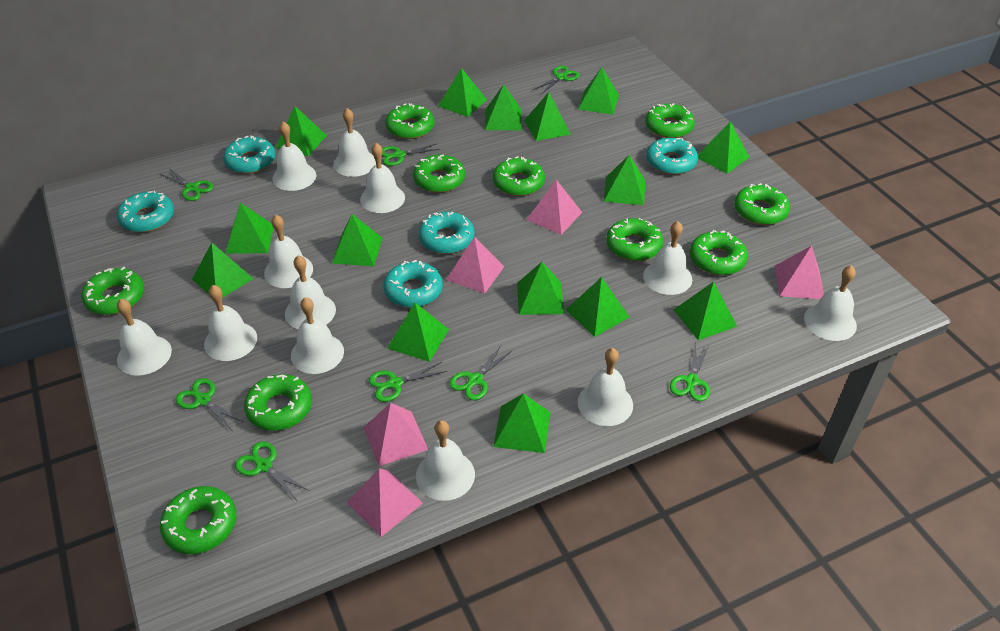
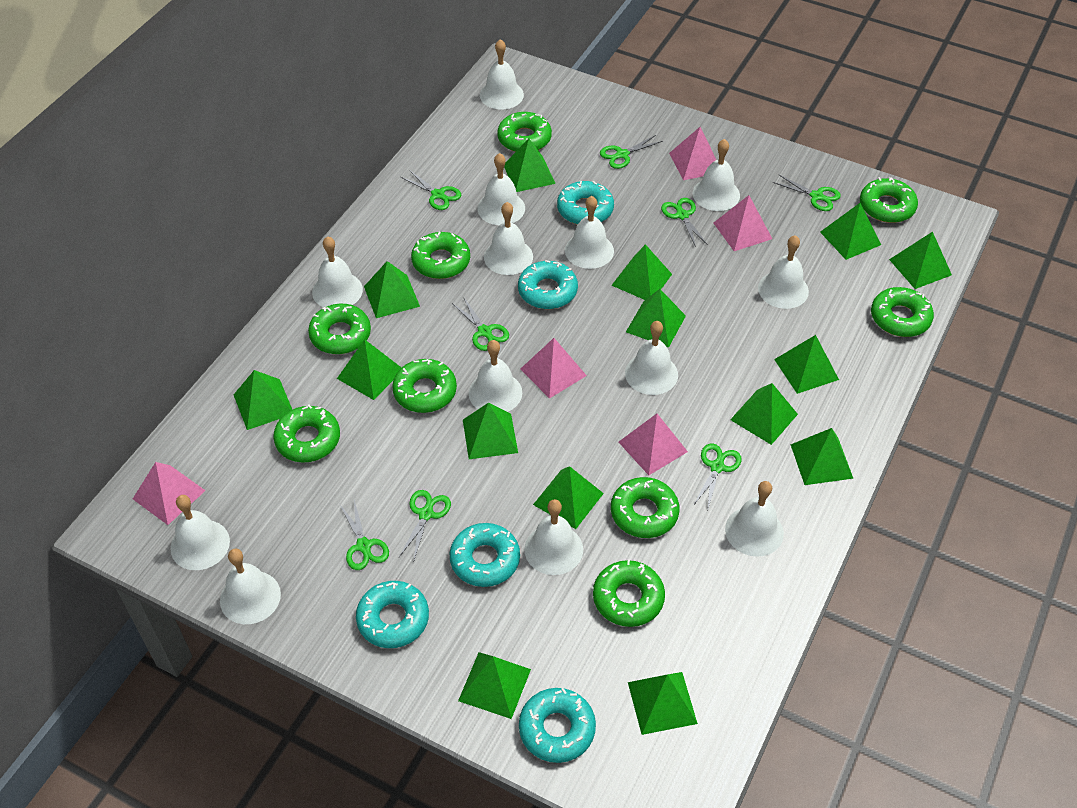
green donut: [81,266,144,315] [160,486,236,554] [244,374,312,431] [385,103,434,139] [413,154,465,193] [493,156,545,196] [607,218,663,261] [645,103,695,138] [690,230,748,275] [734,183,790,225] = 10 -> [273,405,340,463] [308,304,371,354] [392,359,457,413] [411,232,470,279] [497,112,552,152] [593,559,665,627] [611,477,680,538] [860,177,918,223] [871,287,934,337] = 9
white bell: [117,299,172,376] [204,285,257,361] [264,215,313,288] [272,122,316,191] [285,255,336,329] [291,297,344,374] [333,108,376,177] [360,143,405,213] [416,420,475,501] [578,348,633,426] [643,221,692,295] [804,265,857,341] = 12 -> [170,495,230,570] [220,548,281,624] [312,236,363,308] [469,340,522,412] [478,153,525,225] [480,39,524,109] [484,202,533,275] [524,499,583,575] [565,196,614,269] [625,321,678,395] [692,139,740,211] [725,481,784,557] [758,235,809,309] = 13

